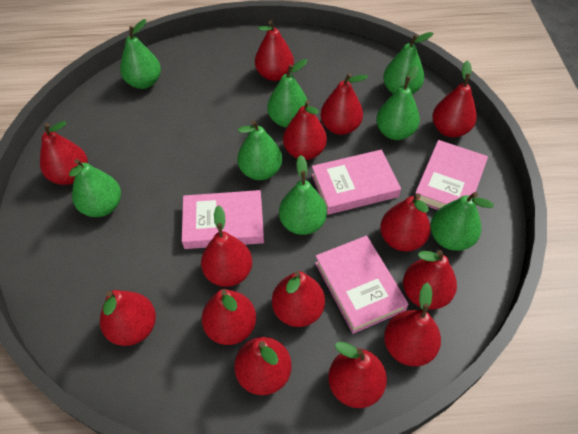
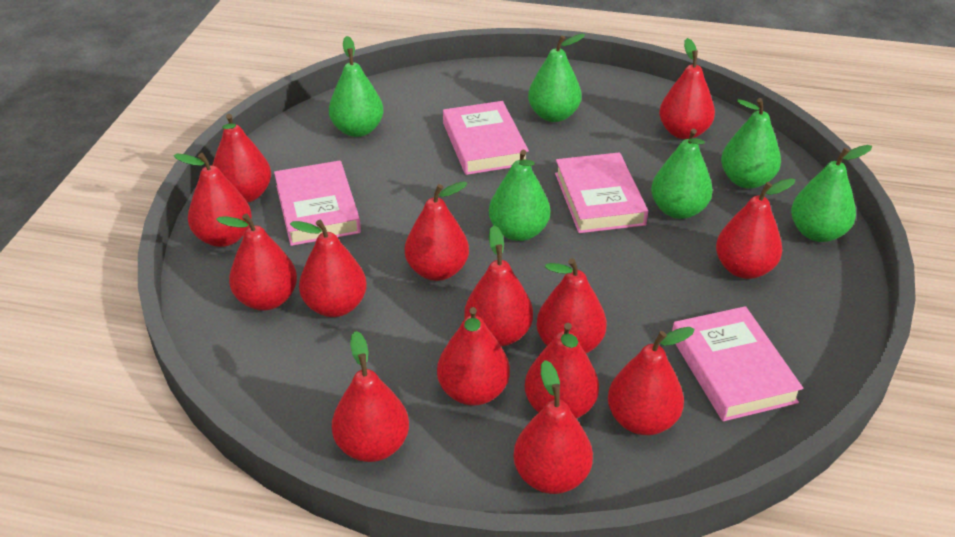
green pear: [69,159,121,217] [120,19,161,89] [237,120,282,180] [267,59,309,128] [279,155,327,235] [376,65,420,140] [383,32,433,94] [430,192,494,251] = 8 -> [329,36,384,137] [489,150,550,241] [528,34,585,122] [651,129,713,219] [721,98,781,189] [791,145,872,242] = 6

